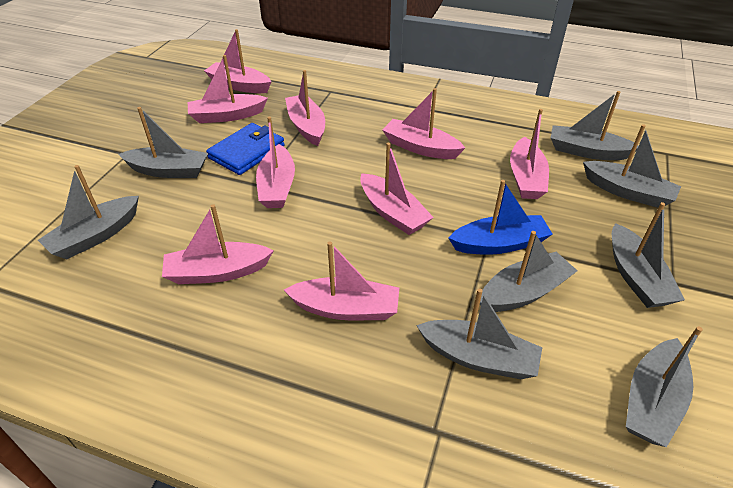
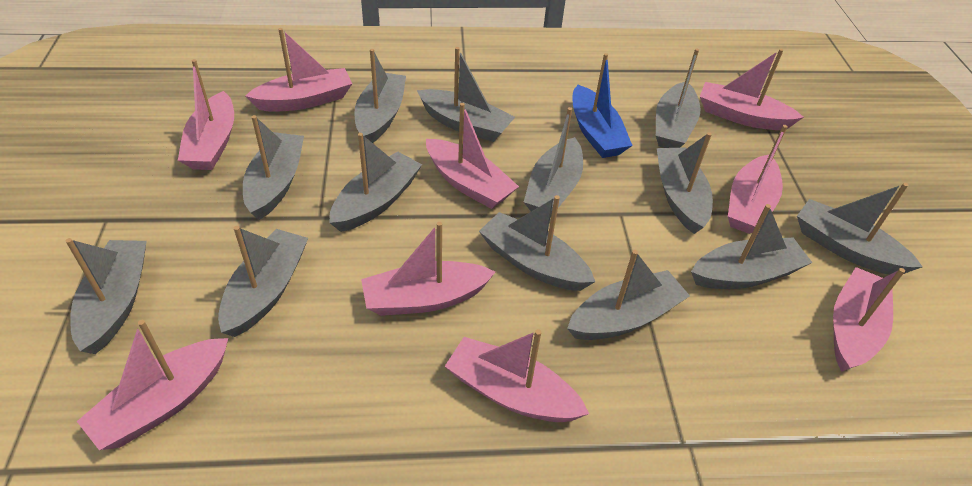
blue wallet: [206,123,285,175] = 1 -> none = 0
grey boat: [38,165,139,259] [118,107,208,178] [416,288,542,379] [480,231,577,312] [551,91,639,160] [583,124,681,208] [612,202,685,308] [626,326,703,447] = 8 -> [65,238,147,354] [218,226,308,337] [243,115,304,220] [329,133,422,232] [354,49,406,143] [417,47,515,142] [479,195,595,291] [524,107,583,217] [567,250,690,340] [656,48,700,148] [657,132,713,234] [691,204,812,289] [797,183,923,275] = 13

